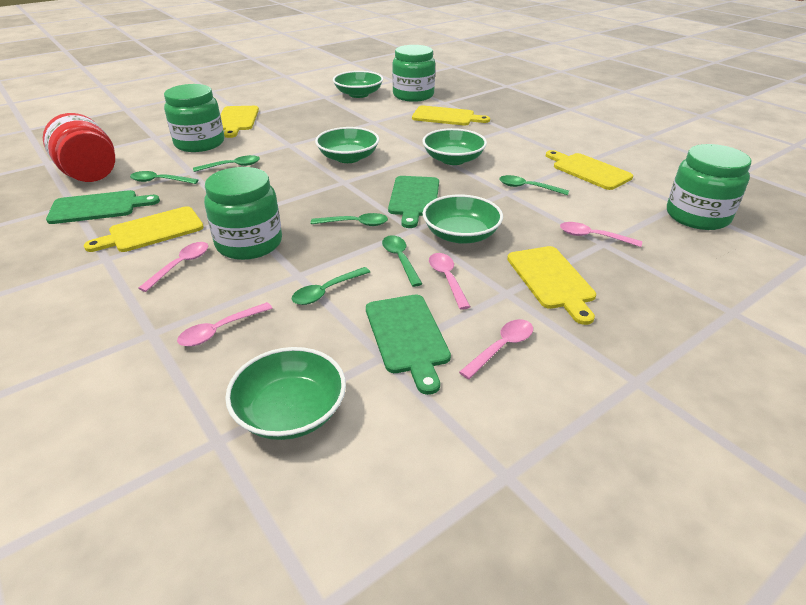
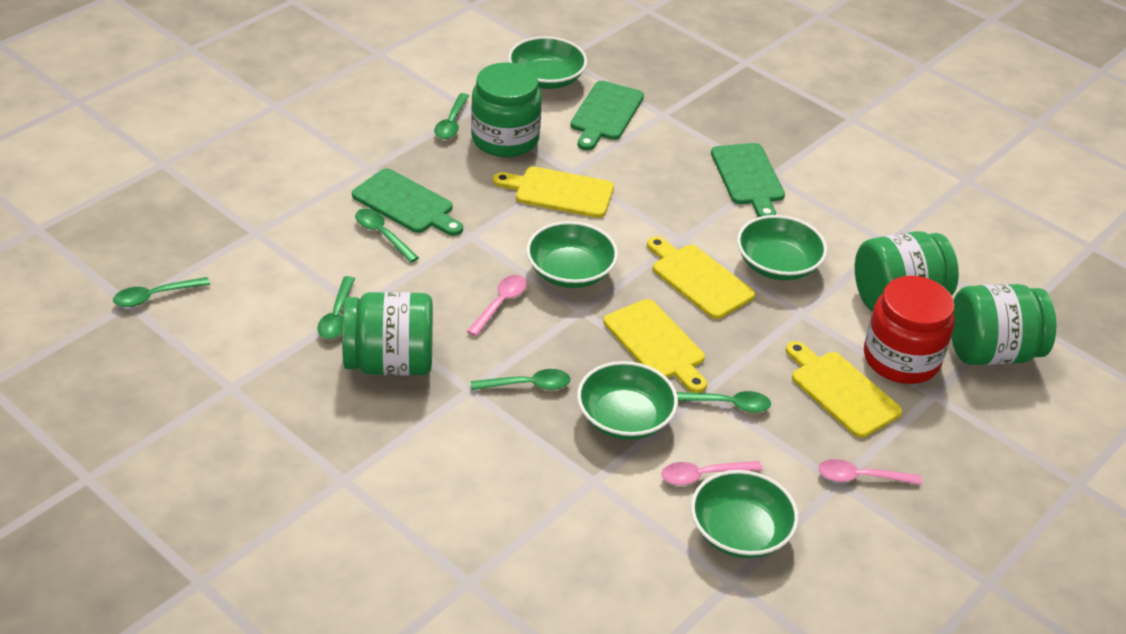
pink spoon: [138,242,208,292] [177,302,273,347] [429,253,470,310] [459,319,533,379] [560,222,642,247] = 5 -> [467,275,527,336] [661,461,763,485] [818,459,922,485] = 3
yellow cutting board: [84,206,204,252] [221,106,259,138] [412,106,490,125] [507,246,596,325] [546,150,633,190] = 5 -> [493,167,614,218] [604,299,707,393] [647,236,755,319] [786,341,902,438] = 4

